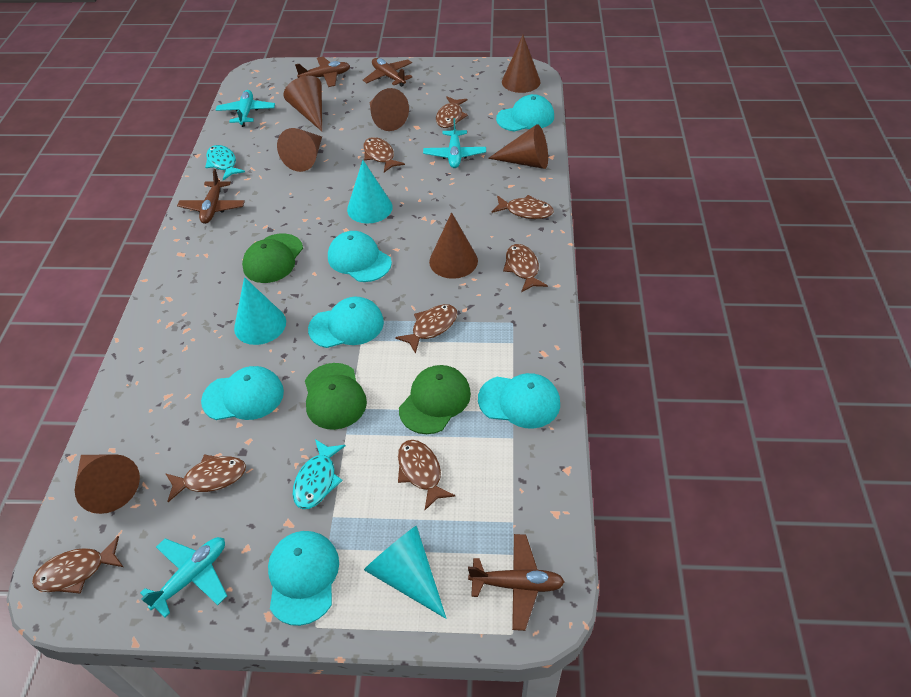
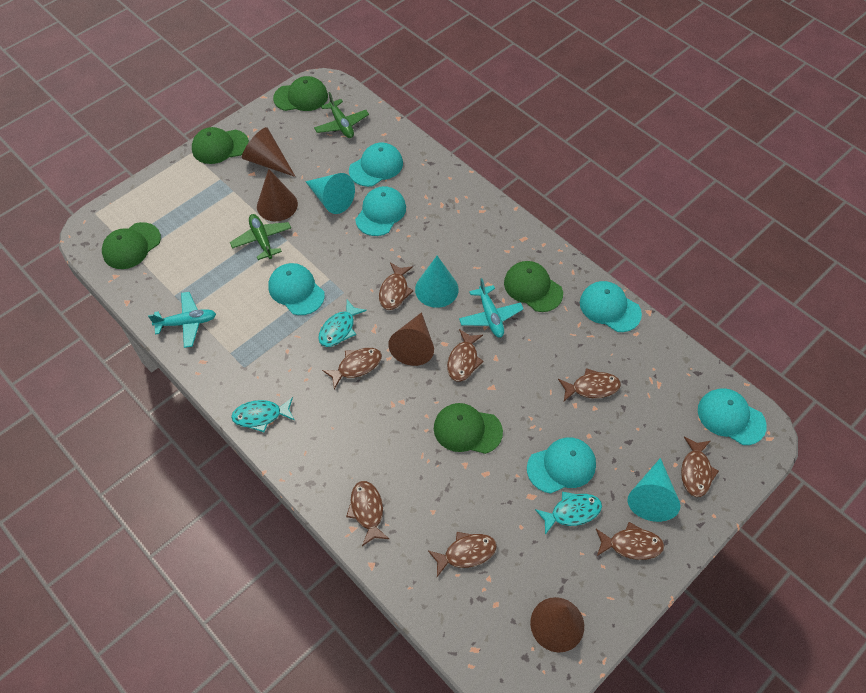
brown cone: [75,454,140,514] [277,128,322,172] [283,76,322,131] [370,88,409,131] [429,212,478,279] [488,124,548,169] [502,35,540,93] = 7 -> [242,127,296,177] [257,169,298,221] [388,312,434,366] [530,597,584,653] = 4
brown plane: [177,169,245,224] [295,57,350,87] [363,58,412,87] [468,534,564,631] = 4 -> none = 0
green cap: [242,233,303,283] [305,363,367,430] [399,365,471,434] = 3 -> [102,222,161,269] [192,127,249,164] [273,76,328,111] [434,403,503,454] [504,261,563,312] = 5
green plane: none = 0 -> [230,214,291,260] [314,92,369,138] = 2
turquoise fish: [205,145,245,180] [293,439,346,509] = 2 -> [231,397,295,432] [318,300,367,347] [535,492,602,535] = 3
turquoise plane: [140,537,227,618] [216,90,275,127] [423,118,486,168] = 3 -> [148,292,216,348] [459,278,523,337] = 2

